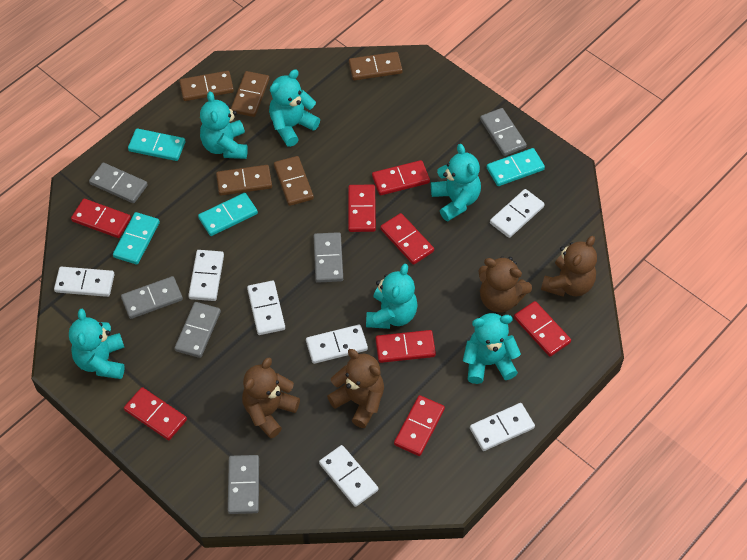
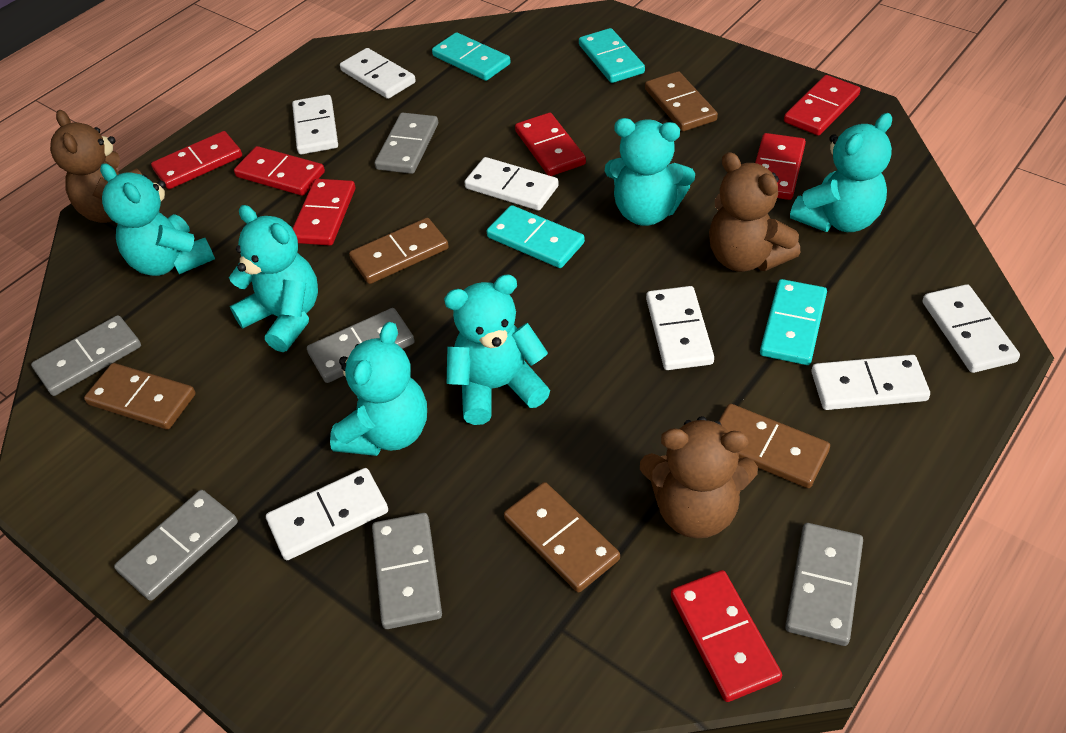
brown teddy bear: [242,357,300,439] [327,349,384,428] [478,256,532,313] [541,236,597,297] = 4 -> [50,110,142,225] [640,416,758,538] [709,152,800,272] = 3
red domino: [71,199,131,238] [124,387,187,440] [348,185,376,232] [372,160,430,195] [375,330,436,363] [380,213,434,265] [394,395,445,456] [514,301,571,357] = 8 -> [151,131,242,189] [234,146,325,196] [292,179,355,245] [515,113,586,176] [671,570,782,702] [755,133,806,200] [784,75,861,136] = 7

